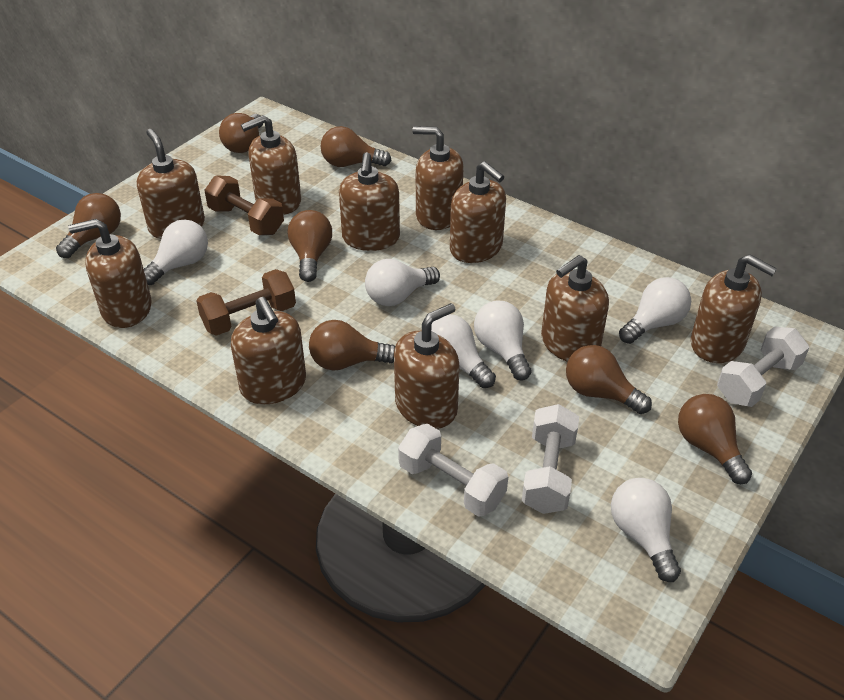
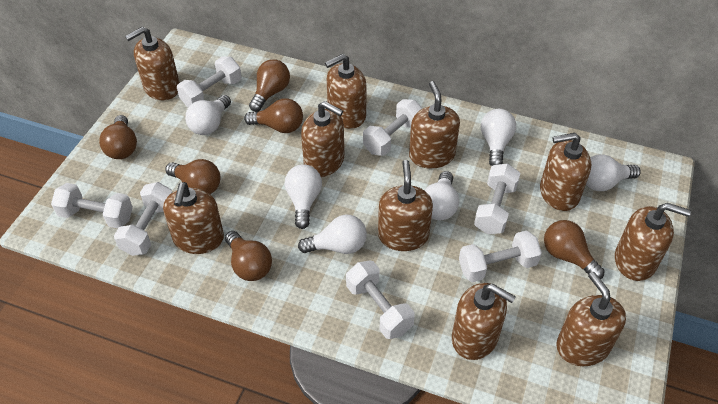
brown dumbbell: [197,269,296,336] [204,175,284,235] = 2 -> none = 0
brown light bulb: [56,193,121,258] [219,113,263,153] [288,210,332,282] [309,320,395,371] [321,126,391,167] [566,345,652,414] [678,394,752,484] = 7 -> [99,115,137,159] [165,159,221,194] [225,231,272,281] [244,98,303,133] [249,59,290,112] [544,220,605,279] = 6
white dumbbell: [398,424,508,517] [522,404,579,514] [717,326,810,407] = 3 -> [51,183,133,229] [114,182,172,256] [177,56,242,107] [346,261,415,339] [363,99,423,156] [459,230,542,282] [474,163,521,234] = 7

